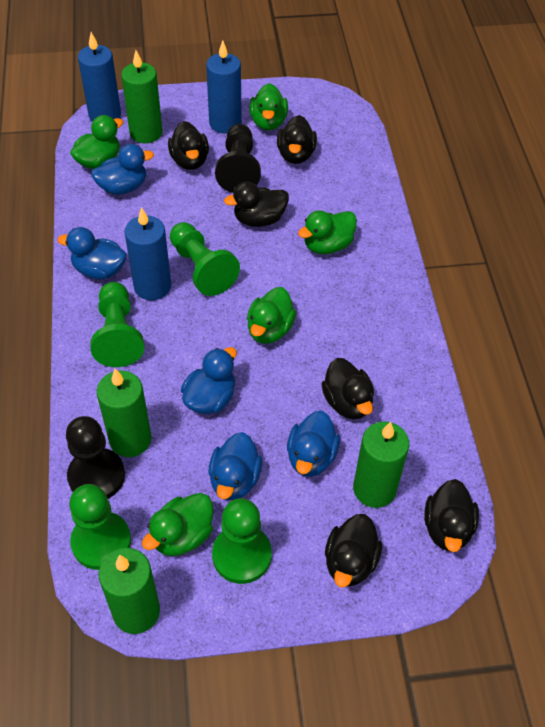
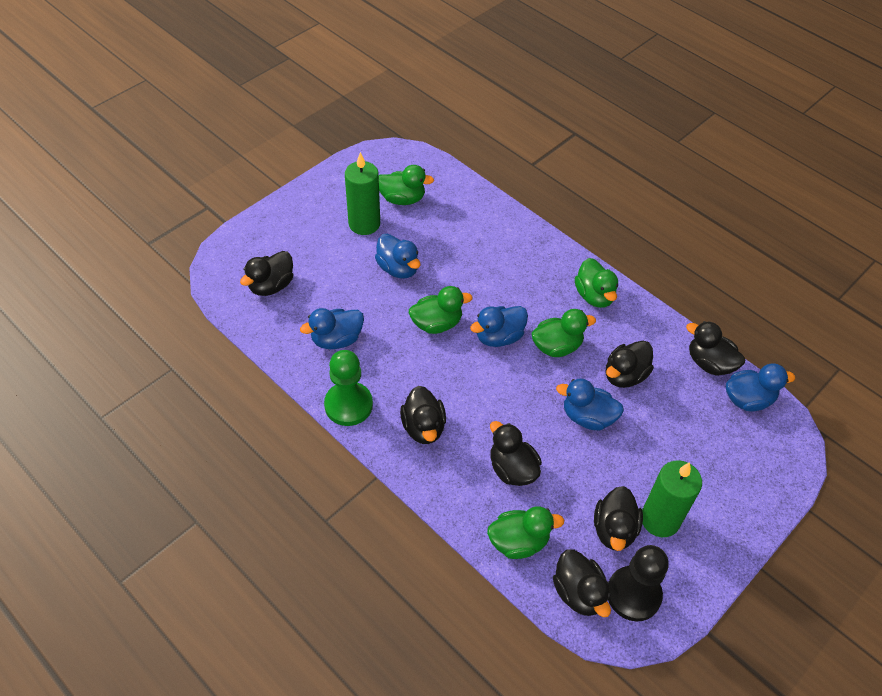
black duck: [168,121,209,170] [224,182,289,227] [277,115,317,164] [321,358,374,420] [325,514,382,587] [424,479,479,552] = 6 -> [240,251,293,296] [400,386,446,444] [490,421,542,486] [553,549,611,617] [594,486,643,551] [606,341,654,388] [686,321,745,376] = 7
black pawn: [66,416,125,499] [215,124,261,193] = 2 -> [608,545,669,621] = 1
blue candle: [78,32,121,122] [125,207,171,300] [206,40,242,134] = 3 -> none = 0
green candle: [97,369,151,457] [98,548,160,634] [121,50,162,143] [353,422,409,508] = 4 -> [345,152,380,235] [642,460,702,537] = 2
green pawn: [69,484,131,570] [90,282,144,367] [170,222,240,296] [212,498,272,584] = 4 -> [324,350,373,426] = 1

